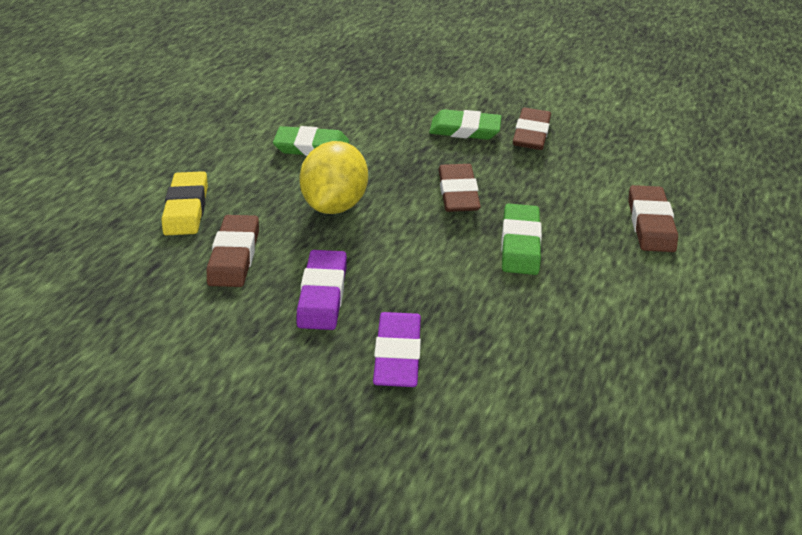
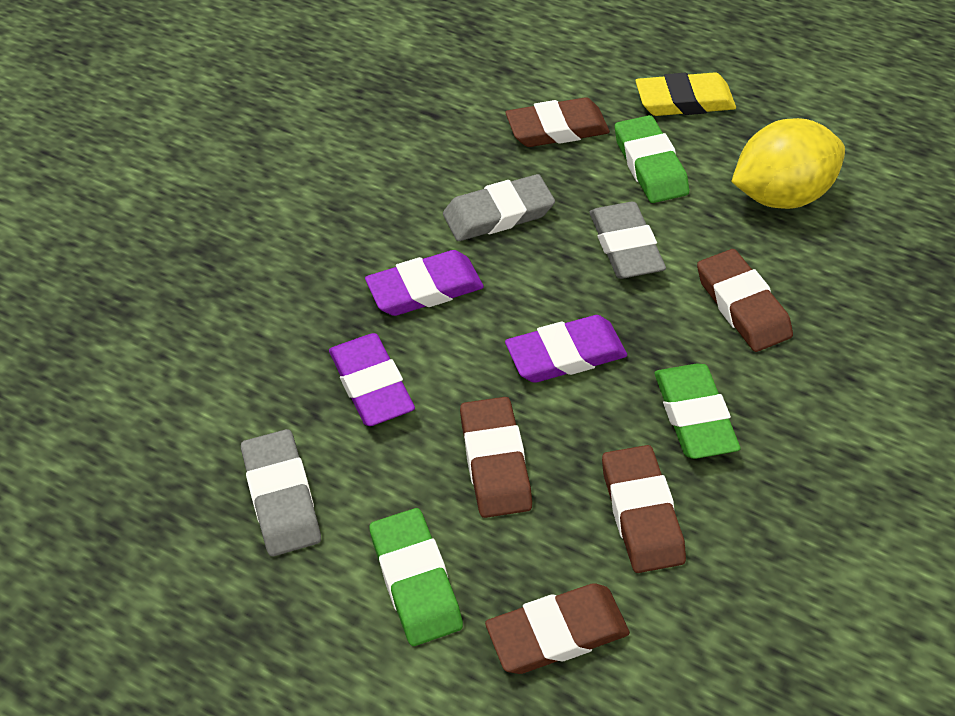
brown eraser: [207,215,259,287] [438,164,481,212] [513,108,551,150] [628,185,678,252] = 4 -> [460,397,532,518] [485,583,630,674] [505,97,610,147] [602,445,686,573] [697,249,793,352] = 5
grey eraser: none = 0 -> [241,429,321,556] [443,174,555,241] [590,202,666,279] = 3
purple eraser: [297,250,347,330] [373,312,421,387] = 2 -> [329,333,415,426] [365,250,484,316] [505,315,627,383] = 3

